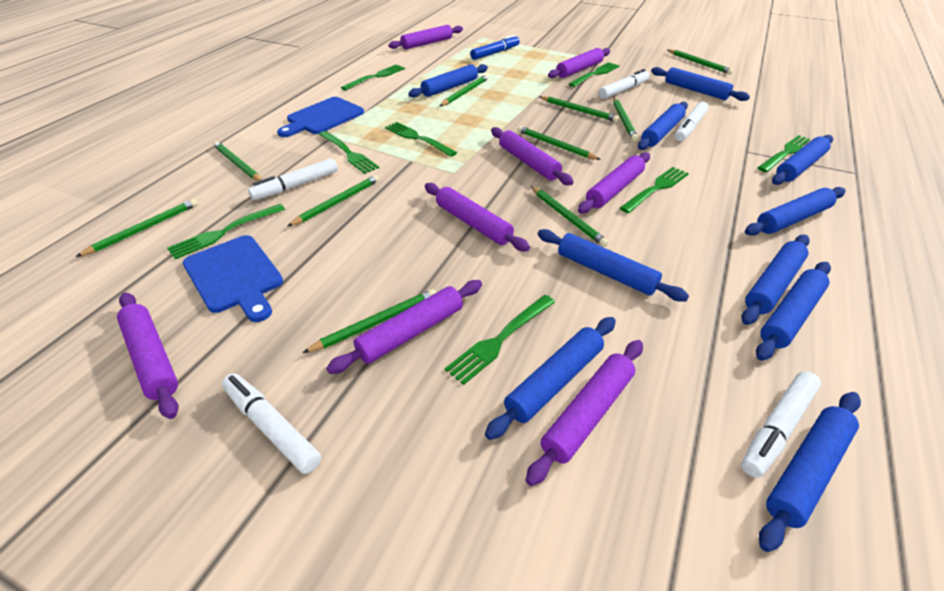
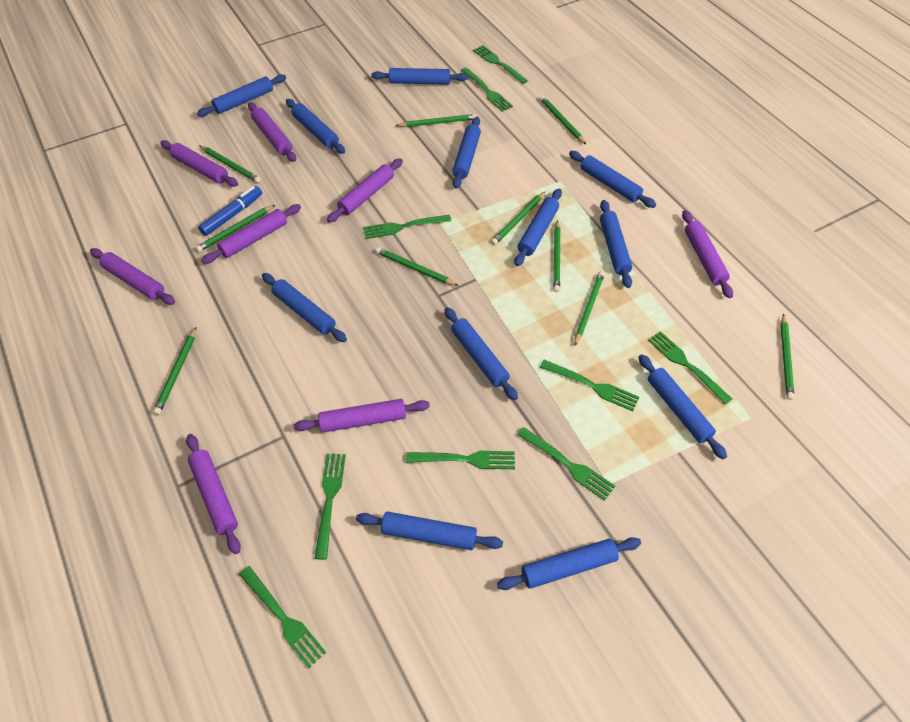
blue cutting board: [183,235,283,322] [277,97,364,137] = 2 -> none = 0
blue rolling pin: [408,64,488,98] [485,317,616,440] [538,229,689,301] [638,102,688,150] [651,67,750,101] [741,235,810,325] [745,187,846,236] [756,262,831,361] [759,392,861,552] [772,135,833,185] = 10 -> [197,74,286,117] [262,273,347,342] [286,99,345,154] [356,511,503,550] [371,68,468,85] [444,307,518,401] [452,116,481,189] [497,537,641,590] [514,189,562,266] [569,151,656,208] [600,200,632,288] [638,354,727,459] = 12
green fork: [167,204,285,259] [319,131,379,174] [341,65,405,90] [385,122,457,157] [445,295,555,385] [569,62,620,87] [620,167,689,213] [757,135,810,172] = 8 -> [239,566,326,668] [314,454,346,560] [363,215,451,239] [406,451,515,469] [461,67,513,112] [473,45,528,84] [517,427,615,501] [540,360,639,411] [648,331,732,405] = 9
white marker: [222,373,321,474] [248,158,338,200] [599,69,649,99] [675,102,709,141] [741,371,821,478] = 5 -> none = 0

